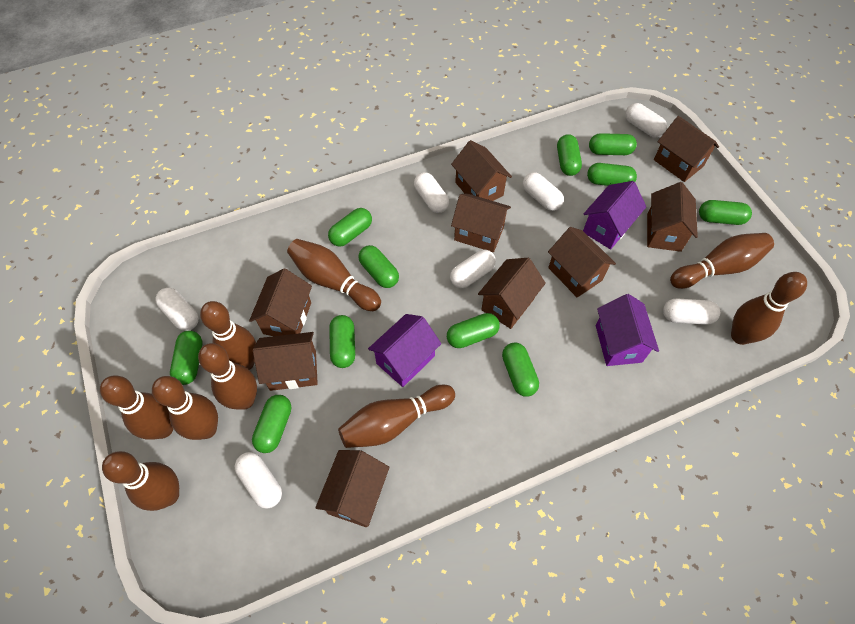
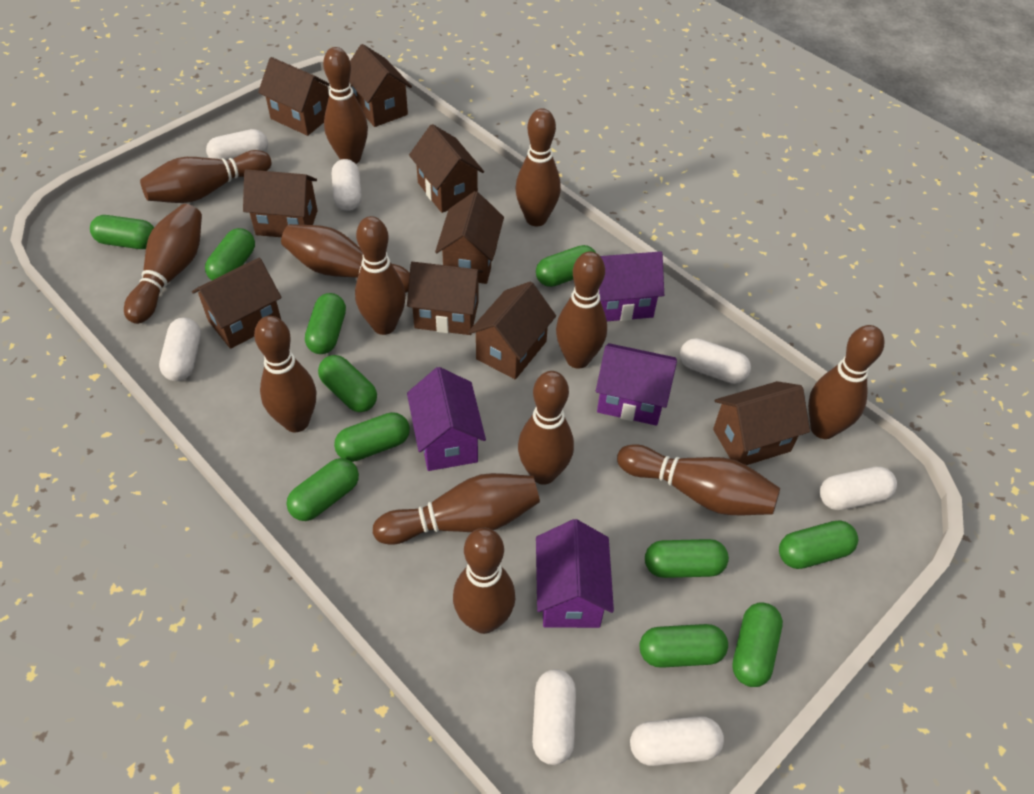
brown bowling pin: [100,375,173,439] [102,451,179,511] [152,376,218,440] [198,343,257,410] [200,301,256,370] [287,239,381,311] [338,385,455,448] [670,233,774,289] [731,272,807,345] = 9 -> [124,204,202,324] [140,150,271,203] [254,316,316,432] [281,224,410,293] [323,47,368,164] [355,216,406,335] [373,473,540,545] [453,528,515,634] [516,108,561,226] [518,371,574,485] [556,252,607,368] [617,444,780,515] [808,325,885,439] = 13
purple house: [368,314,441,387] [583,181,646,249] [596,294,659,366] = 3 -> [407,367,486,471] [536,519,614,628] [596,343,677,426] [599,251,664,321] = 4

